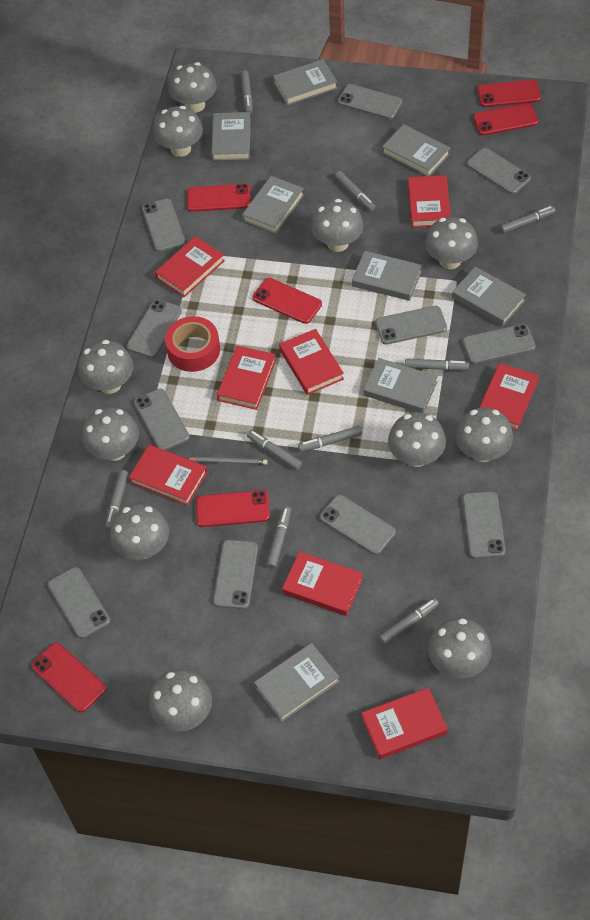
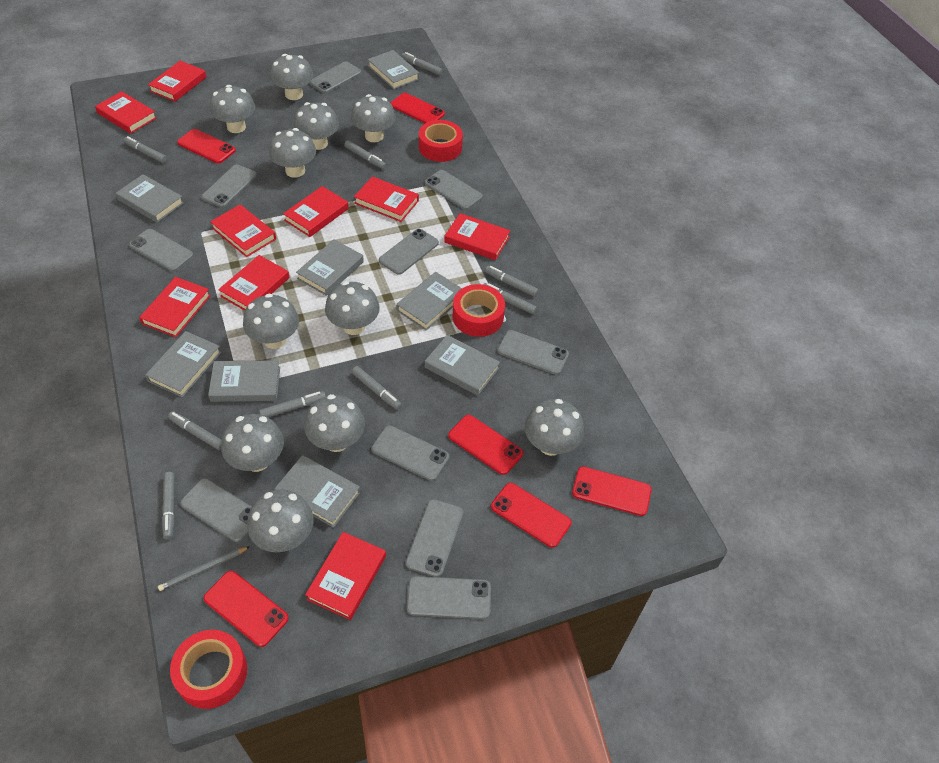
grey phone: [48,567,110,639] [127,299,182,358] [134,389,189,450] [142,199,185,252] [213,540,258,609] [320,495,396,555] [338,84,402,119] [375,306,447,345] [462,324,536,364] [462,492,506,559] [467,148,531,194] = 11 -> [129,229,194,272] [180,478,252,542] [202,165,257,208] [309,61,361,93] [371,425,449,481] [379,229,439,275] [405,499,464,577] [407,576,491,619] [425,170,483,210] [497,330,569,375] = 10
red book: [129,445,207,506] [155,236,225,297] [217,346,276,410] [279,329,344,395] [282,551,363,616] [362,688,448,759] [408,175,451,228] [479,363,539,430] = 8 -> [95,91,157,134] [139,277,211,337] [148,61,206,102] [210,205,276,257] [218,255,289,311] [283,186,349,237] [305,532,386,620] [354,176,419,222] [444,213,510,260] = 9
red tape: [165,316,220,372] = 1 -> [170,630,247,709] [419,120,463,162] [453,284,505,337] = 3

